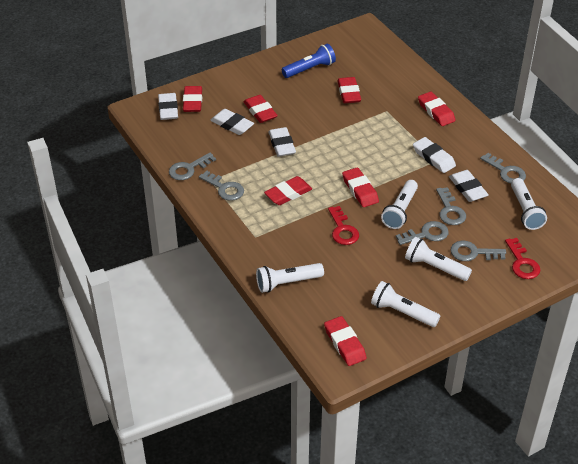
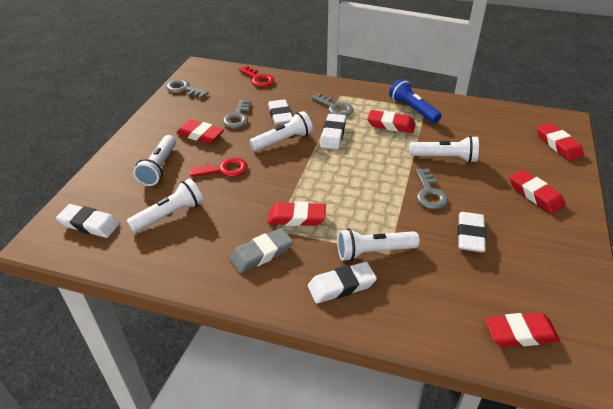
grey eraser: none = 0 -> [230,228,293,273] = 1
grey key: [169,153,216,180] [199,171,244,201] [396,221,449,245] [436,187,466,225] [450,241,506,261] [480,153,526,184] = 6 -> [166,79,209,98] [223,99,251,128] [311,93,354,116] [416,169,448,209] = 4
red eraser: [183,86,202,112] [244,95,278,123] [264,176,312,205] [324,316,367,366] [337,77,361,103] [342,167,379,207] [418,92,456,126] = 7 -> [176,119,224,144] [267,201,326,226] [367,110,415,133] [485,313,560,347] [510,170,565,213] [537,123,584,161] = 6

